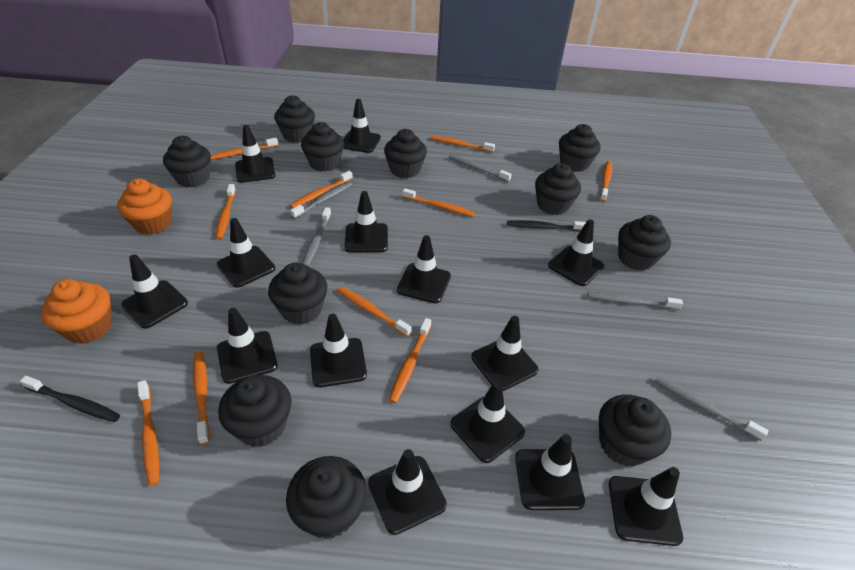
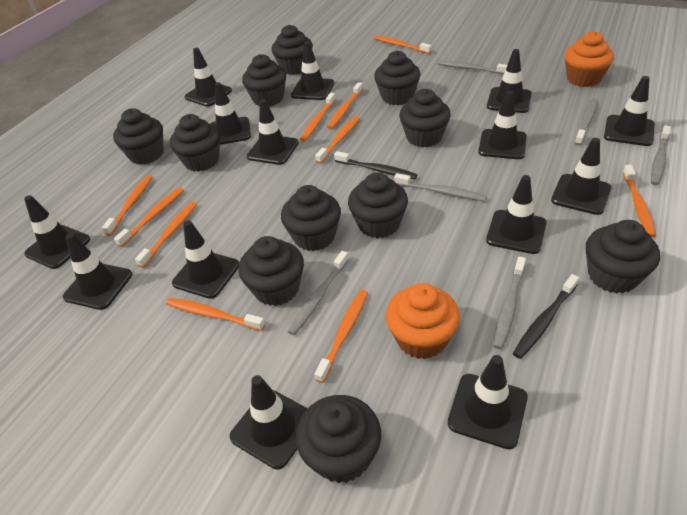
grey toothbrush: [290,182,352,219] [302,207,331,266] [449,154,512,182] [588,292,683,310] [654,376,768,441] = 5 -> [288,251,349,335] [394,173,487,201] [437,61,507,74] [493,256,526,349] [575,98,598,145] [651,125,671,185] = 6

